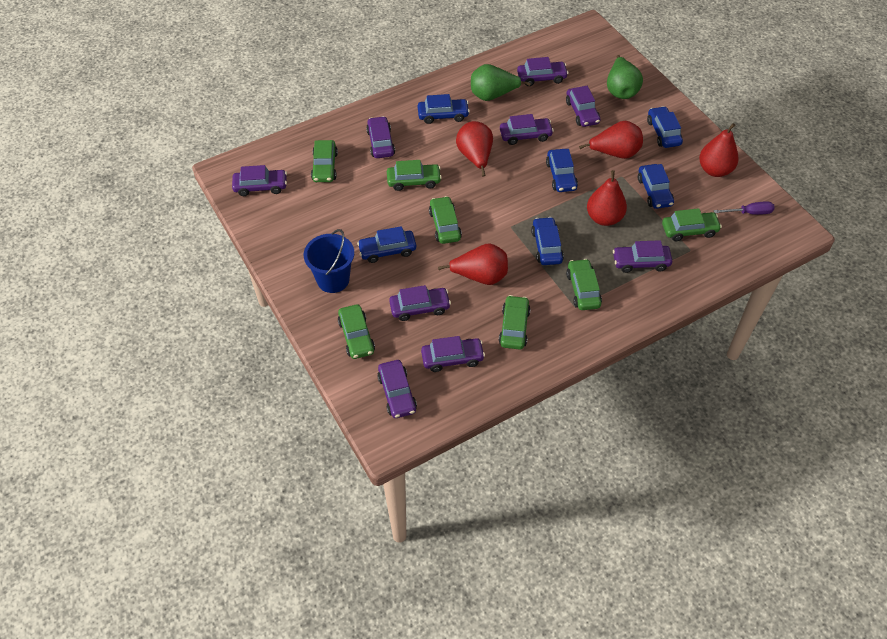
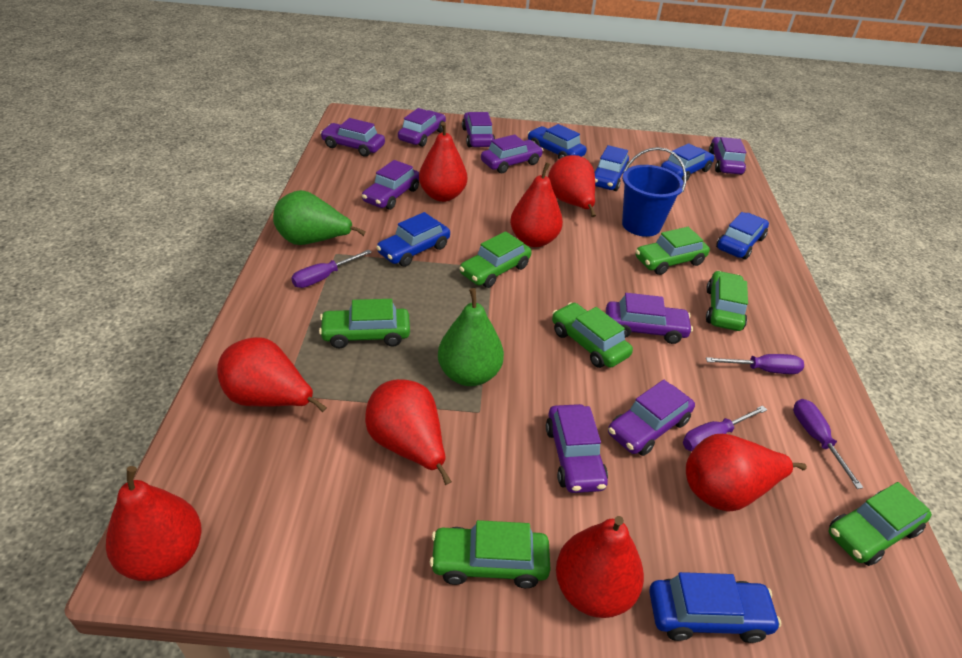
purple screwdriver: [713,201,775,215] = 1 -> [291,250,372,288] [683,405,767,451] [706,354,804,374] [793,399,864,489] = 4
red pear: [438,243,508,285] [456,121,493,176] [579,121,643,159] [587,170,627,226] [699,123,739,177] = 5 -> [106,466,202,581] [217,337,327,412] [365,379,452,485] [419,122,467,202] [510,162,563,247] [548,155,596,217] [556,516,644,618] [686,434,807,512] = 8

